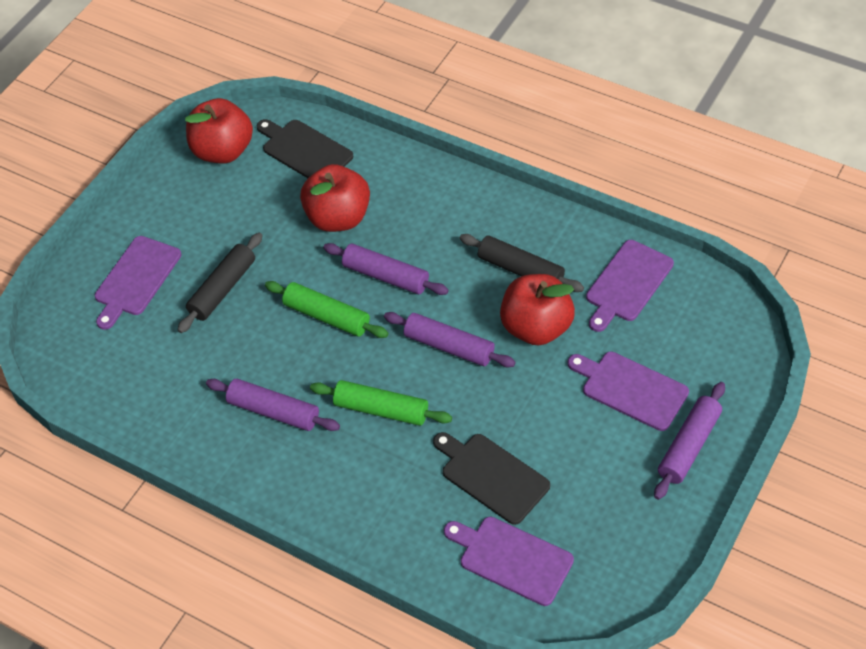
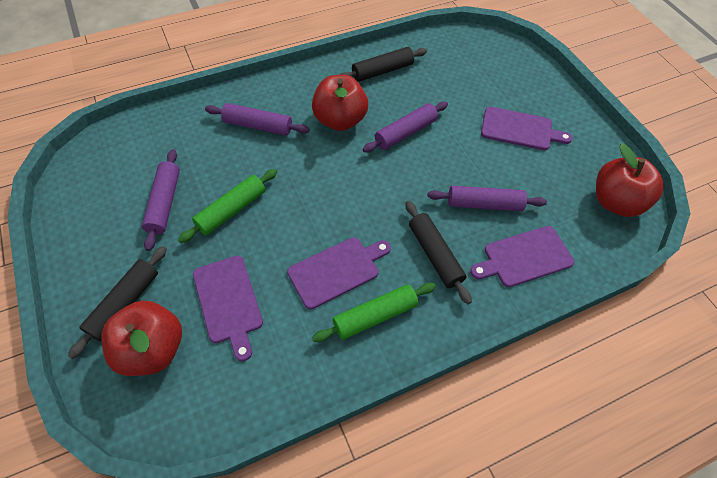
black cutting board: [257,119,353,178] [433,432,550,525] = 2 -> none = 0
black rolling pin: [178,233,263,333] [459,234,584,292] = 2 -> [68,246,167,359] [340,47,427,82] [405,201,472,304] = 3

